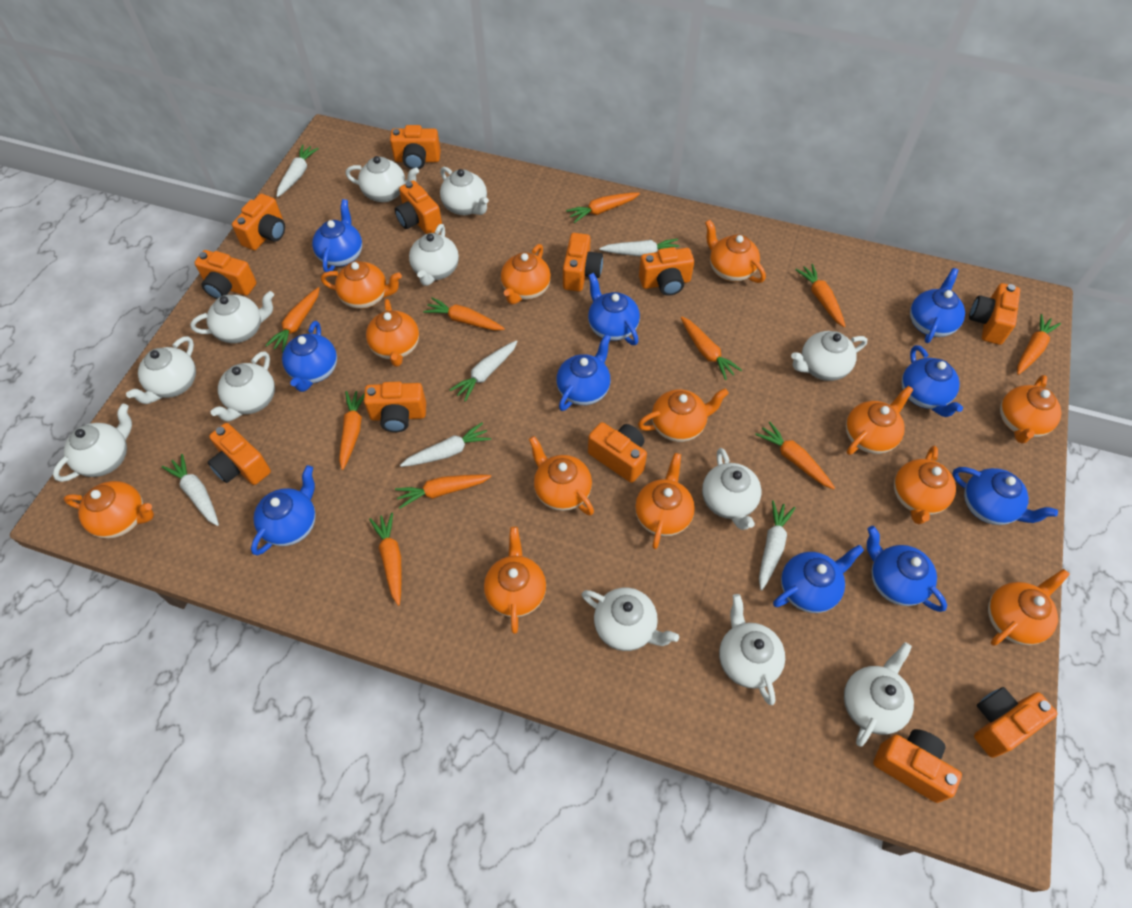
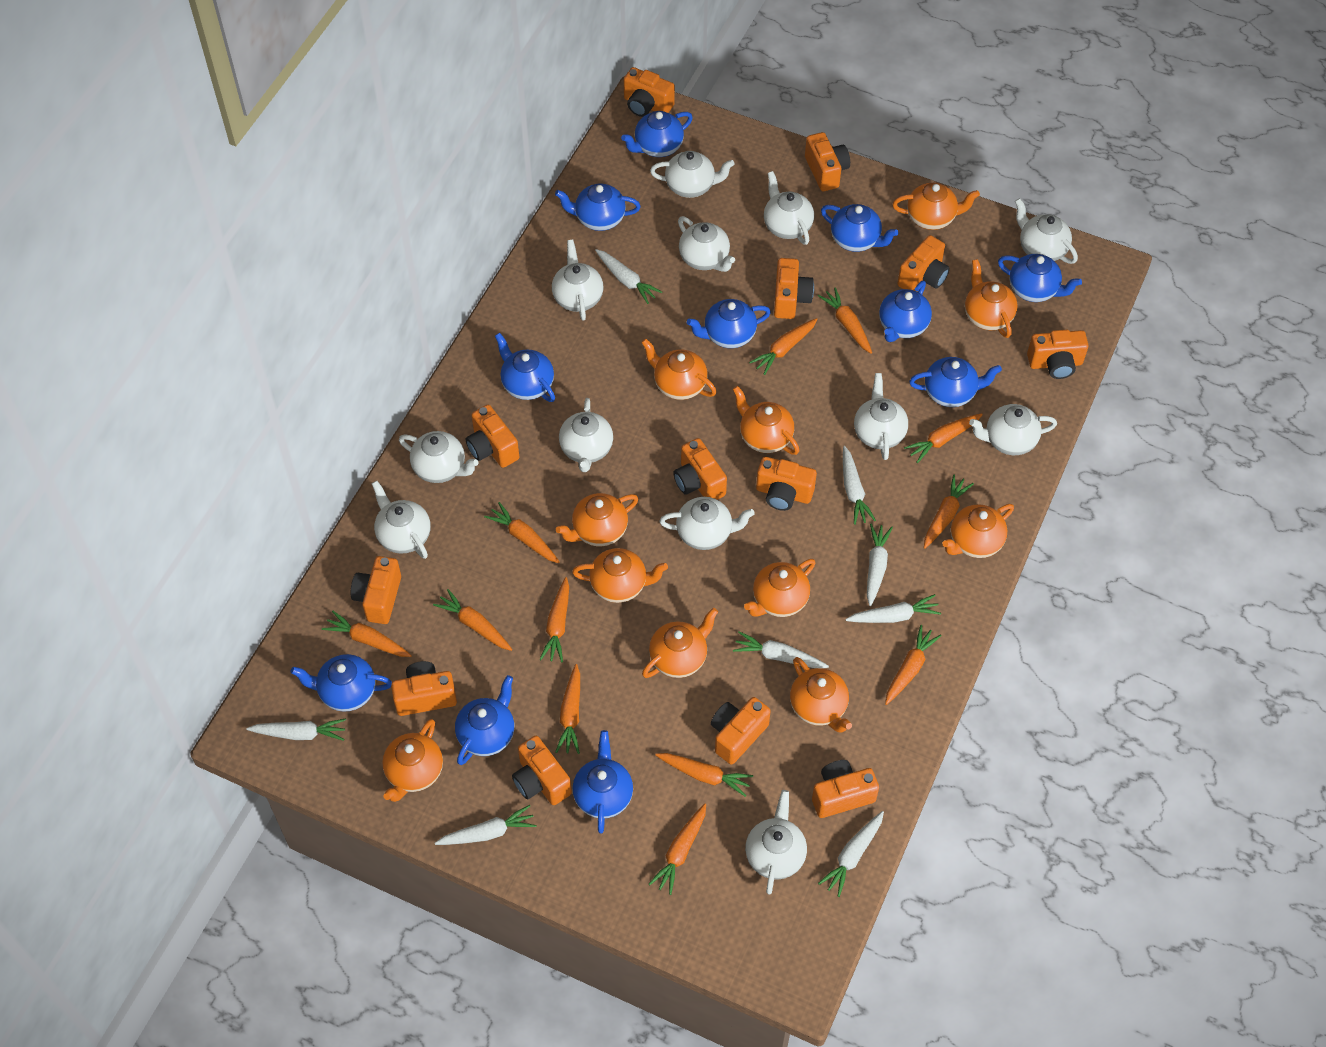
blue teapot: [251,465,316,555] [282,321,337,392] [312,199,362,272] [556,334,611,411] [588,273,640,345] [773,545,864,613] [867,526,947,612] [902,345,963,417] [910,268,965,343] [952,467,1058,525] = 10 -> [291,654,392,712] [455,675,514,765] [495,333,555,402] [555,183,641,231] [573,730,633,834] [621,111,693,157] [687,299,771,348] [821,204,899,252] [879,280,932,342] [909,357,1002,407] [998,254,1082,302] = 11
orange camera: [194,250,256,299] [208,423,271,485] [232,194,285,250] [364,382,426,432] [390,125,441,169] [395,180,442,234] [563,233,603,291] [588,422,647,483] [639,247,694,296] [873,729,962,803] [969,283,1020,345] [974,687,1057,758] = 12 -> [351,556,401,624] [391,661,457,716] [466,405,519,468] [512,736,572,805] [624,67,675,117] [673,438,727,500] [711,697,770,765] [756,457,817,511] [774,258,814,319] [805,132,850,191] [812,760,879,818] [897,235,950,291] [1027,330,1089,379] = 13
orange carrot: [265,287,320,352] [339,391,365,470] [369,513,402,606] [395,474,491,508] [423,297,505,331] [566,193,640,223] [681,316,742,380] [755,422,835,489] [795,264,846,327] [1017,314,1061,375] = 10 -> [322,611,412,657] [433,589,512,651] [484,502,560,563] [539,577,569,663] [555,664,580,754] [649,804,706,895] [655,753,753,797] [749,318,818,375] [818,287,872,354] [885,625,941,705] [904,413,983,463] [924,475,974,549] = 12
orange teapot: [64,481,154,539] [321,261,402,309] [366,299,419,367] [484,527,546,634] [501,244,551,304] [529,436,594,516] [635,453,695,549] [638,388,729,442] [705,220,766,283] [846,386,914,455] [894,446,956,524] [988,569,1070,646] [1000,375,1061,444] = 13 -> [382,719,443,802] [556,493,638,546] [572,548,668,603] [641,339,717,400] [642,608,718,678] [733,386,799,455] [744,559,816,617] [790,657,852,733] [893,182,980,230] [942,504,1014,558] [965,259,1018,338] = 11
white carrot: [162,454,219,526] [277,144,319,197] [400,422,491,467] [450,340,518,402] [599,239,679,256] [759,500,795,590] = 6 -> [246,719,346,741] [435,805,536,845] [595,249,662,304] [733,631,829,668] [818,811,884,897] [843,446,876,525] [845,594,941,623] [867,524,893,606] = 8

